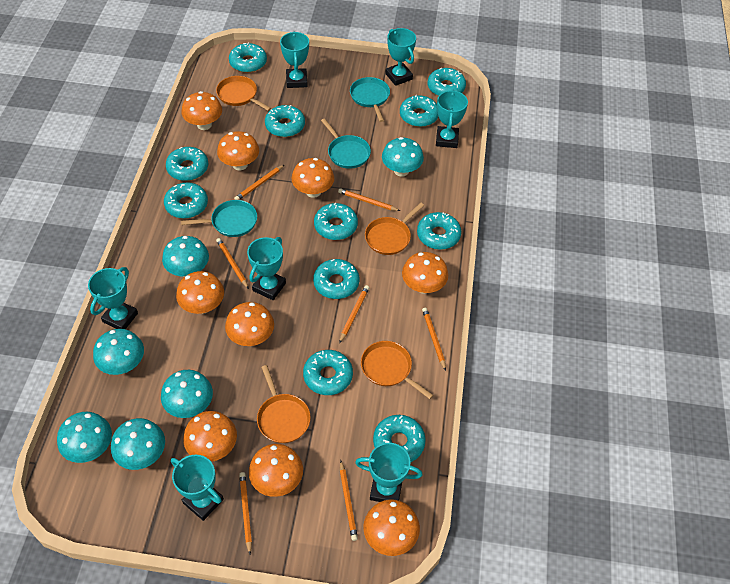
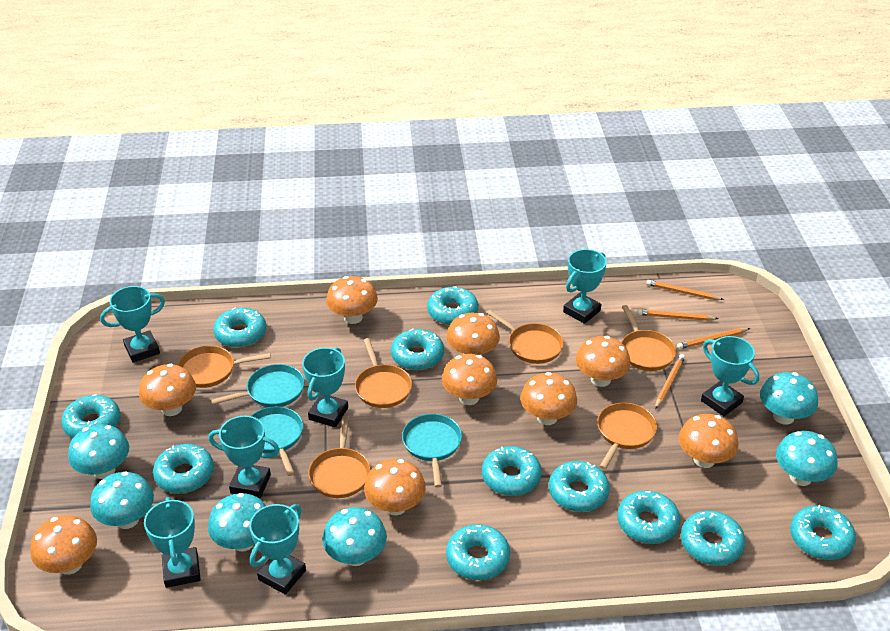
orange pan: [216,76,271,111] [257,365,311,443] [361,341,433,399] [365,203,424,255] = 4 -> [177,346,271,388] [308,416,371,498] [355,338,412,408] [486,310,564,364] [597,402,657,469] [621,305,676,371] = 6
orange pencil: [216,238,249,289] [234,165,284,200] [239,472,252,554] [338,188,400,211] [339,285,369,343] [340,460,358,541] [422,308,446,371] = 7 -> [638,309,718,321] [646,280,724,300] [655,354,685,409] [677,328,750,349] = 4

